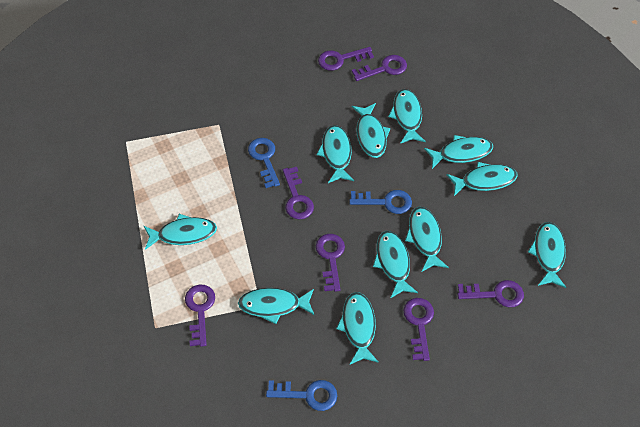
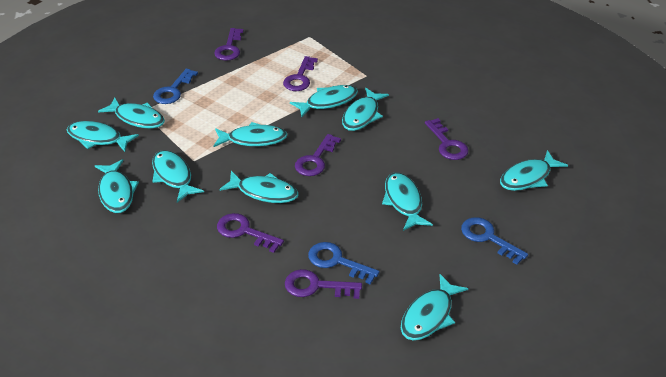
purple key: [185,285,215,347] [283,167,314,219] [316,234,345,292] [318,47,374,71] [352,55,407,81] [403,298,434,361] [457,280,524,307] = 7 -> [214,28,243,61] [217,213,284,253] [283,56,318,91] [285,269,362,299] [295,134,341,176] [425,118,469,160] = 6

